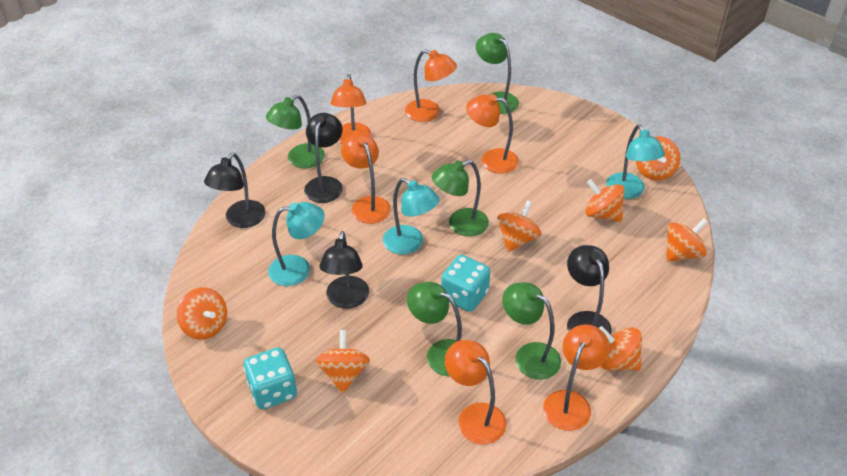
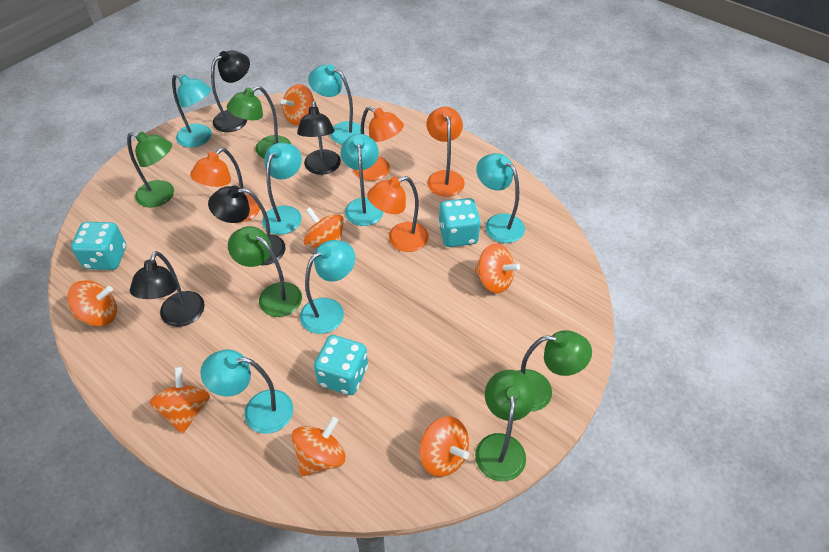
orange lamp: [331,74,371,144] [341,133,391,224] [405,50,457,122] [445,340,507,444] [466,94,519,174] [543,324,610,431] = 6 -> [190,148,260,223] [353,106,404,181] [367,176,429,252] [426,107,465,197] = 4
turquoise dice: [244,347,297,409] [441,255,490,312] = 2 -> [71,222,126,270] [314,335,368,395] [438,198,481,247] = 3
turquoise lamp: [268,202,325,286] [383,178,440,254] [606,125,665,199] = 3 -> [172,74,212,147] [200,349,293,434] [262,143,302,235] [300,240,355,334] [308,64,365,144] [341,134,384,226] [476,153,525,243] = 7

